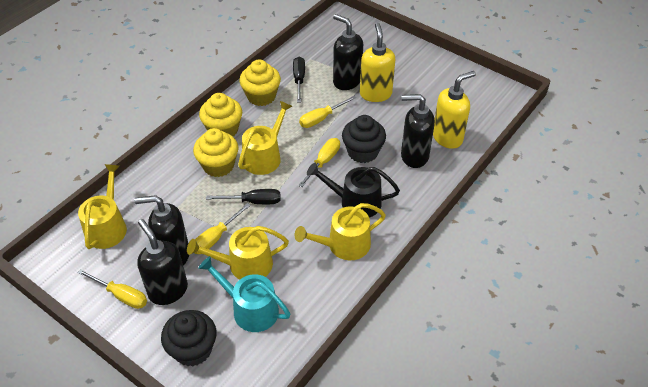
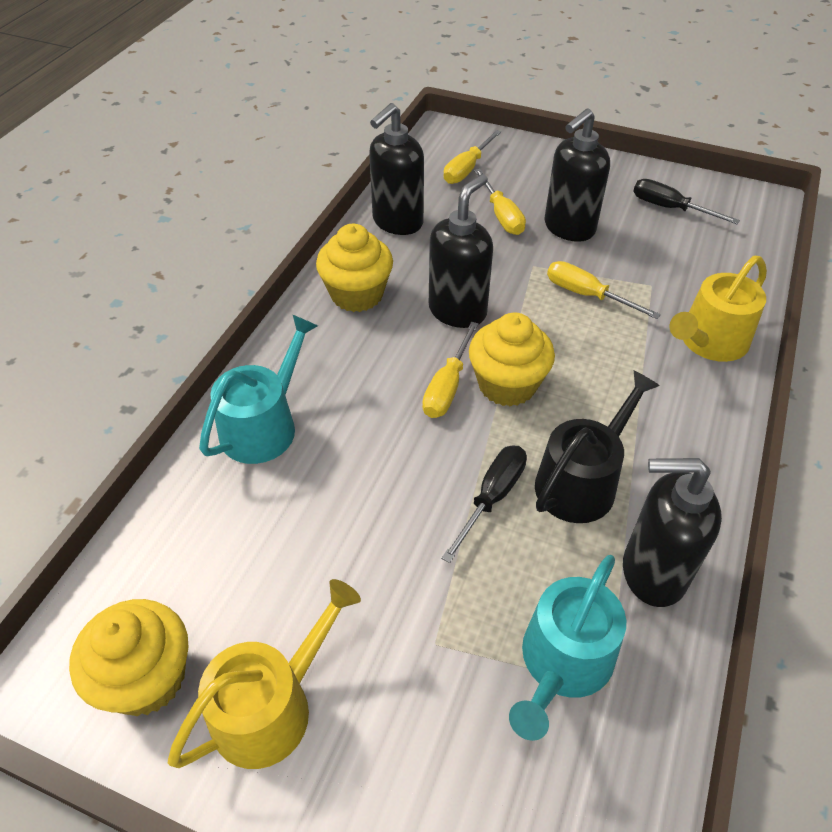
black cupcake: [161,310,217,367] [342,115,386,163] = 2 -> none = 0
turquoise watering can: [198,256,290,332] = 1 -> [199,315,318,464] [509,555,626,741] = 2
yellow soap dispenser: [360,23,395,102] [433,71,476,149] = 2 -> none = 0
yellow watering can: [78,164,127,249] [187,226,289,279] [238,101,292,175] [295,203,386,260] = 4 -> [168,579,361,769] [669,256,767,362] = 2

